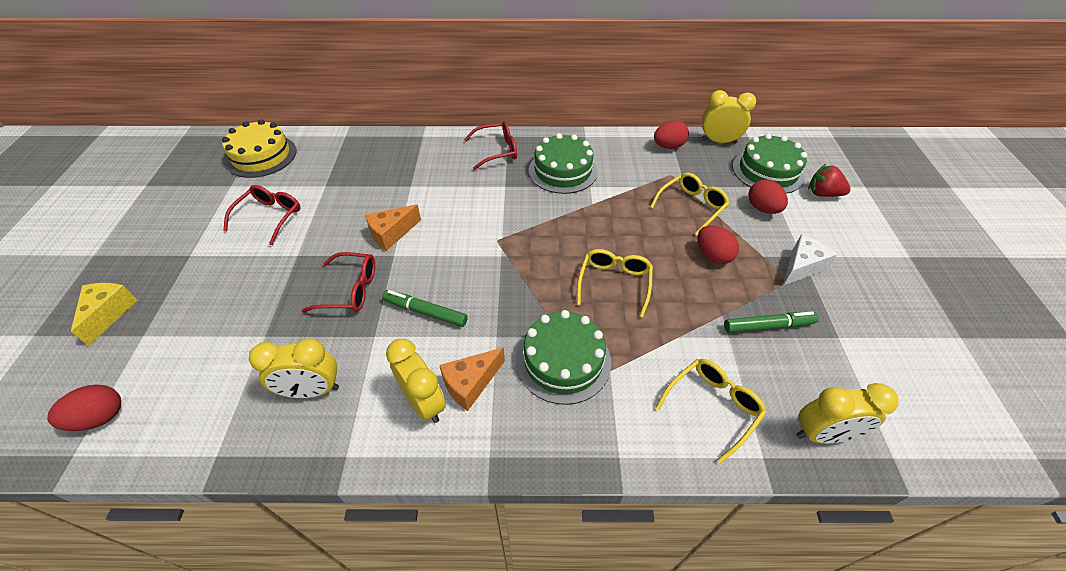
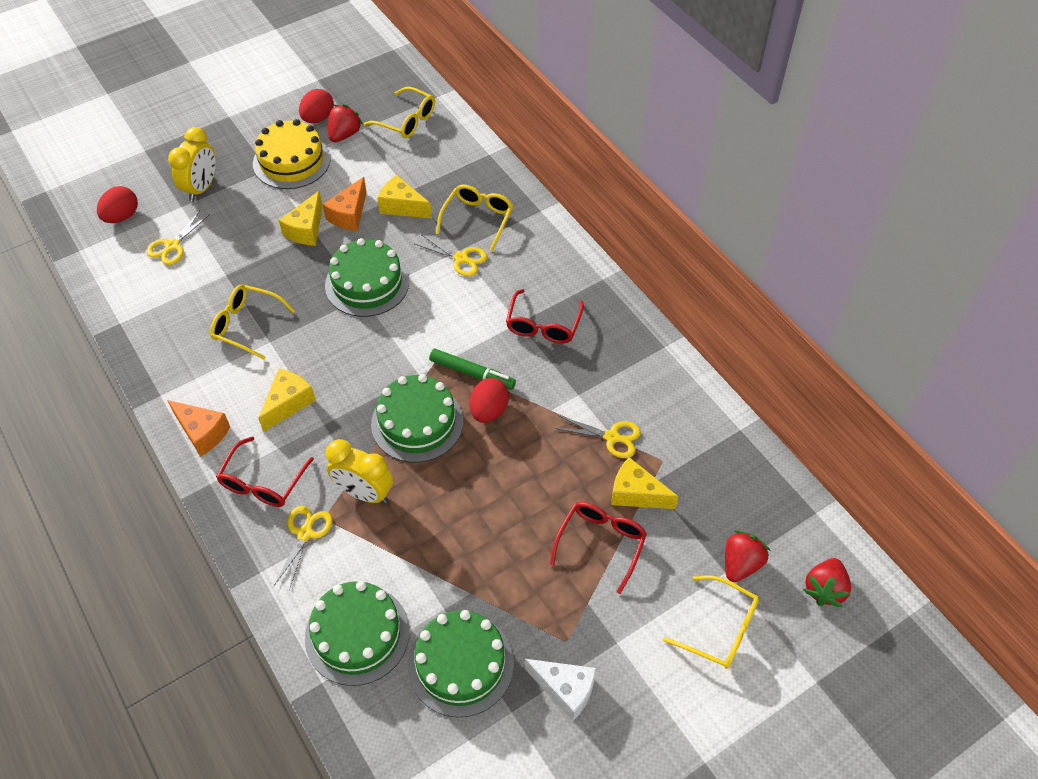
green cake: [516,310,611,405] [529,133,598,194] [732,133,807,194] = 3 -> [305,581,410,686] [325,238,409,317] [371,374,463,463] [408,610,514,717] = 4
green marker: [382,290,468,327] [724,311,819,333] = 2 -> [429,349,516,390] = 1
red egg: [47,385,121,431] [654,120,689,149] [698,225,739,264] [748,180,788,214] = 4 -> [97,186,138,223] [299,89,334,123] [470,378,509,423] = 3
red strawberry: [808,164,851,197] = 1 -> [328,104,363,142] [725,530,770,582] [803,558,851,607] = 3
yellow cheese: [71,283,138,346] = 1 -> [258,369,316,432] [279,191,323,246] [377,175,432,219] [611,457,679,509] = 4
yellow clock: [249,338,339,398] [386,339,446,423] [701,90,756,144] [796,383,899,444] = 4 -> [168,127,216,202] [326,439,393,504] = 2
yellow glasses: [577,249,653,317] [650,173,729,236] [656,359,766,464] = 3 -> [210,284,295,360] [364,87,435,138] [436,184,513,251] [663,575,759,669] = 4
yellow scissors: none = 0 -> [147,210,210,265] [274,506,332,591] [415,234,487,277] [554,416,641,458] = 4

